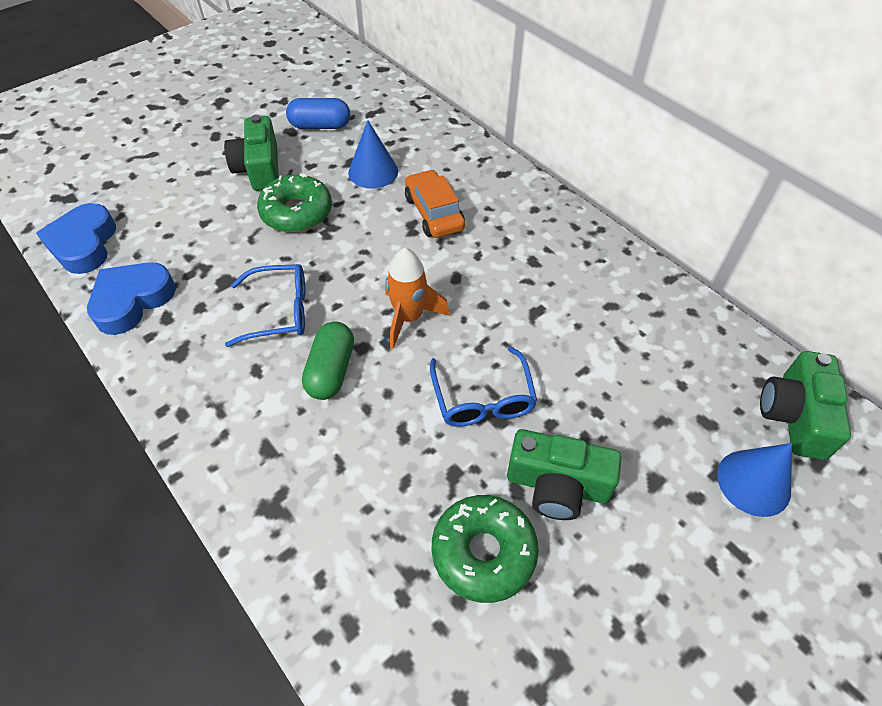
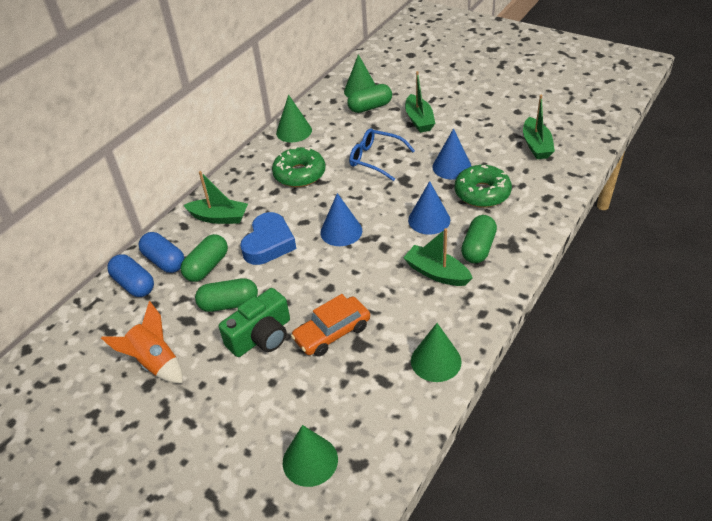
blue capsule: [286,98,350,129] = 1 -> [107,254,154,297] [138,232,184,273] = 2
blue cone: [348,120,398,189] [717,443,792,517] = 2 -> [320,193,362,246] [408,181,450,235] [433,129,471,179] = 3
blue glasses: [225,264,305,347] [430,346,537,427] = 2 -> [349,129,415,181] = 1
blue heart: [36,203,116,274] [87,262,176,335] = 2 -> [240,212,296,265] = 1
green boat: none = 0 -> [183,171,248,224] [403,228,473,286] [405,71,435,133] [523,95,555,159] = 4
green camera: [224,115,279,191] [507,429,622,520] [760,351,851,460] = 3 -> [219,288,290,357] = 1
green capsule: [302,322,354,400] = 1 -> [181,234,228,282] [195,278,258,312] [347,84,392,113] [461,215,497,263] = 4
green cone: none = 0 -> [276,95,312,142] [283,425,338,487] [344,54,375,97] [411,323,462,382] = 4

